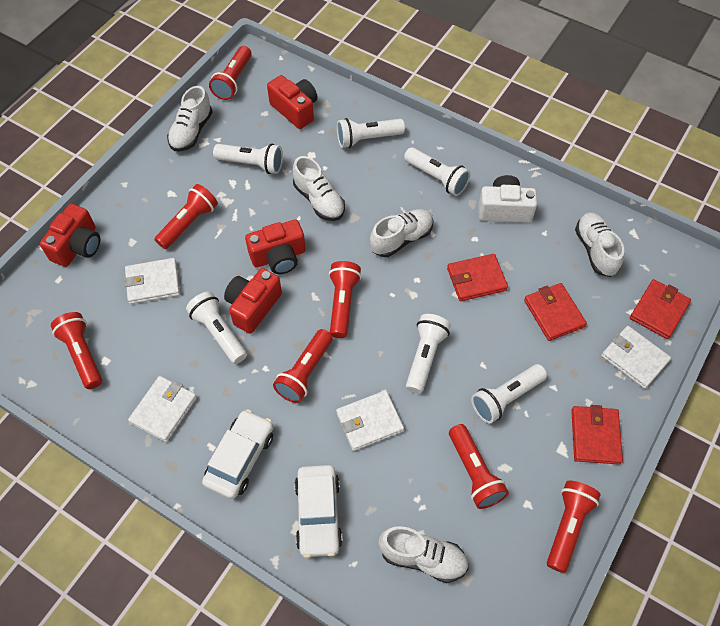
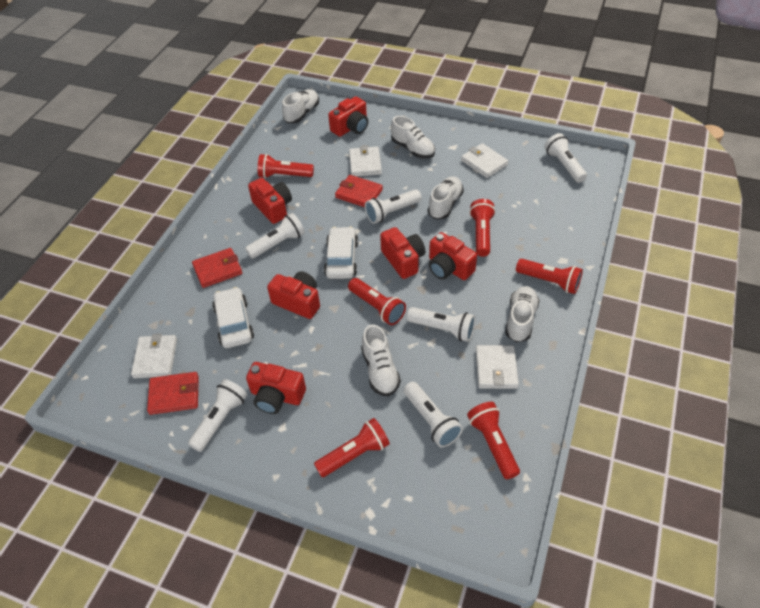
red camera: [40,204,100,267] [224,268,282,334] [245,220,306,274] [267,75,317,129] = 4 -> [246,362,306,414] [248,178,292,224] [267,271,320,319] [328,96,368,137] [380,227,425,279] [429,232,477,280] = 6
red flashlight: [51,312,102,389] [154,184,218,249] [209,46,252,100] [273,329,333,403] [329,261,361,338] [449,424,509,509] [547,481,601,573] = 7 -> [258,154,314,178] [314,418,390,477] [348,278,406,325] [467,402,520,479] [469,199,496,257] [516,259,583,294] = 6
red wallet: [447,254,508,301] [524,283,587,341] [571,405,623,464] [630,279,691,339] = 4 -> [147,372,199,415] [192,248,242,288] [335,175,383,207] = 3
white camera: [478,175,537,223] = 1 -> none = 0

